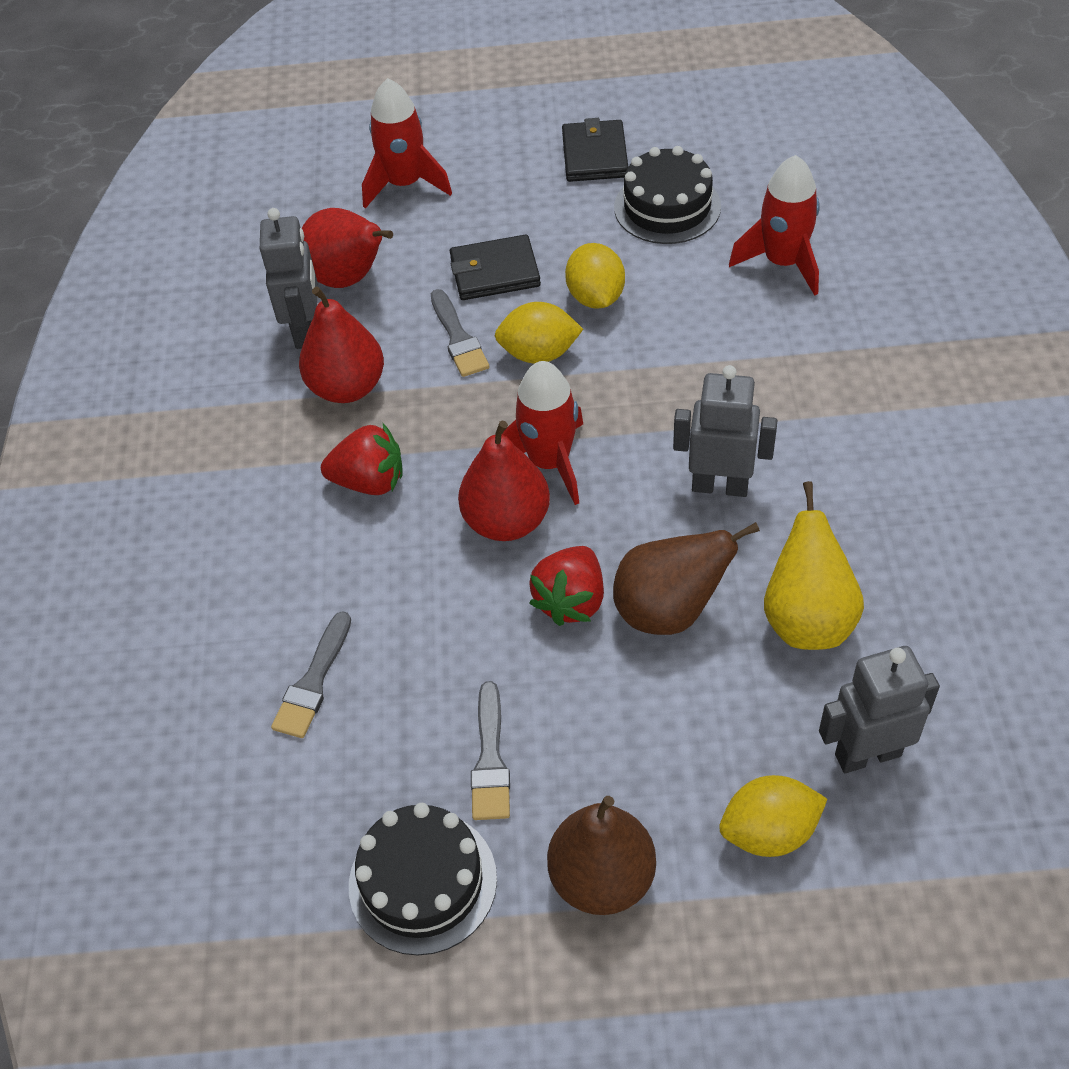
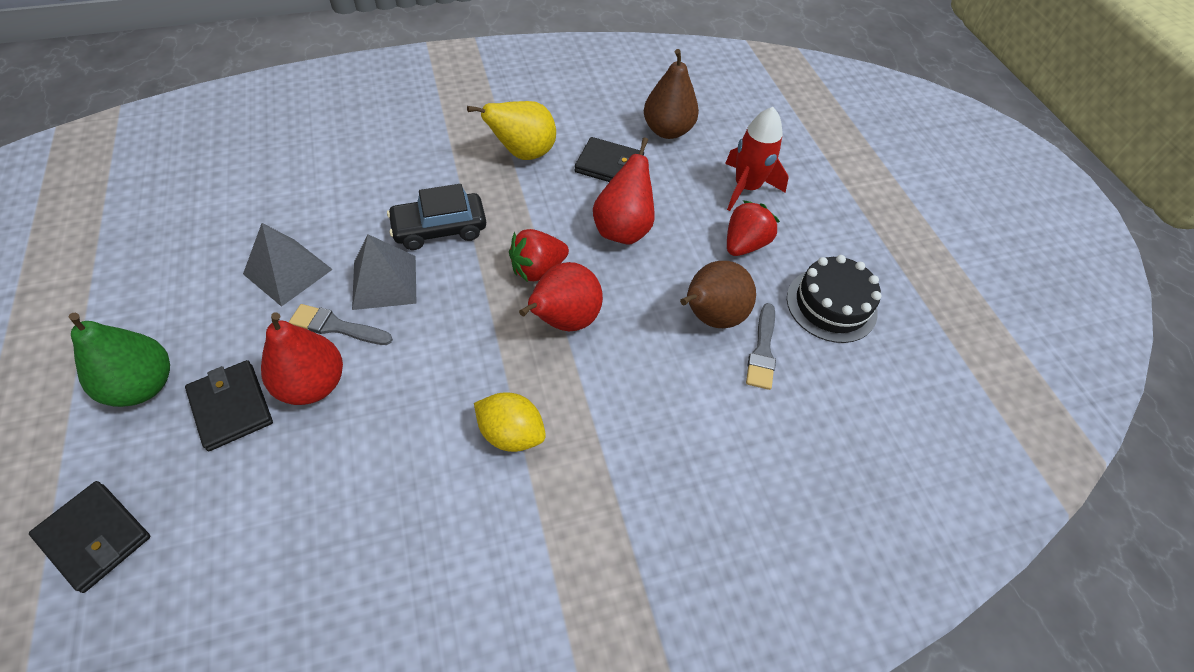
black cake: [349,803,497,955] [614,146,721,244] = 2 -> [787,255,881,343] = 1
black car: none = 0 -> [387,184,486,250] = 1
black wallet: [450,234,541,300] [562,118,628,182] = 2 -> [29,481,150,593] [185,360,273,451] [575,137,644,182] = 3
green pear: none = 0 -> [69,313,170,407] = 1
grey brush: [271,611,351,738] [431,289,489,377] [471,681,510,820] = 3 -> [289,304,393,345] [746,303,776,390] = 2
grey pyramid: none = 0 -> [243,223,333,307] [352,234,417,310] = 2
grey robot: [260,208,317,349] [673,365,777,497] [819,646,940,773] = 3 -> none = 0
red rocket: [362,78,452,209] [501,361,583,505] [729,155,820,296] = 3 -> [725,107,789,211] = 1
yellow lemon: [495,302,583,364] [565,243,625,309] [719,775,827,857] = 3 -> [474,393,546,452] = 1

